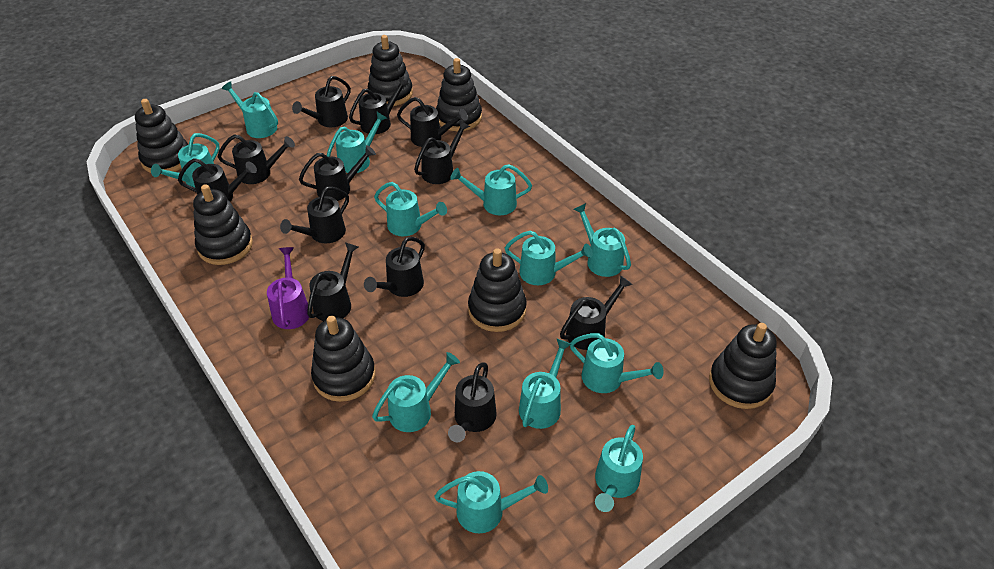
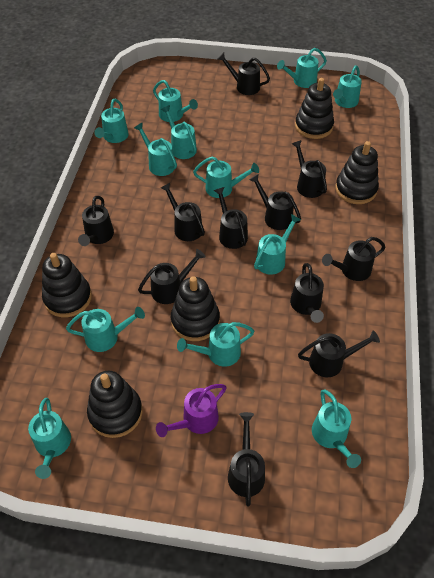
black stacking toy: [135,99,188,173] [193,184,253,265] [311,316,375,402] [368,35,413,106] [436,58,482,131] [468,248,527,332] [709,323,777,409] = 7 -> [42,253,92,317] [87,371,143,438] [171,276,220,341] [295,78,334,139] [335,141,379,204] = 5
black watering can: [178,158,257,202] [218,134,295,184] [280,186,349,243] [292,76,351,127] [299,145,376,201] [307,242,358,321] [349,76,409,134] [364,237,425,297] [397,97,468,147] [414,120,470,184] [448,362,497,442] [560,275,633,350] = 12 -> [78,196,114,246] [138,249,206,304] [161,183,205,241] [214,187,248,249] [218,53,270,95] [228,412,265,506] [249,174,301,230] [290,263,324,323] [292,140,327,198] [298,331,380,377] [322,237,385,281] = 11

